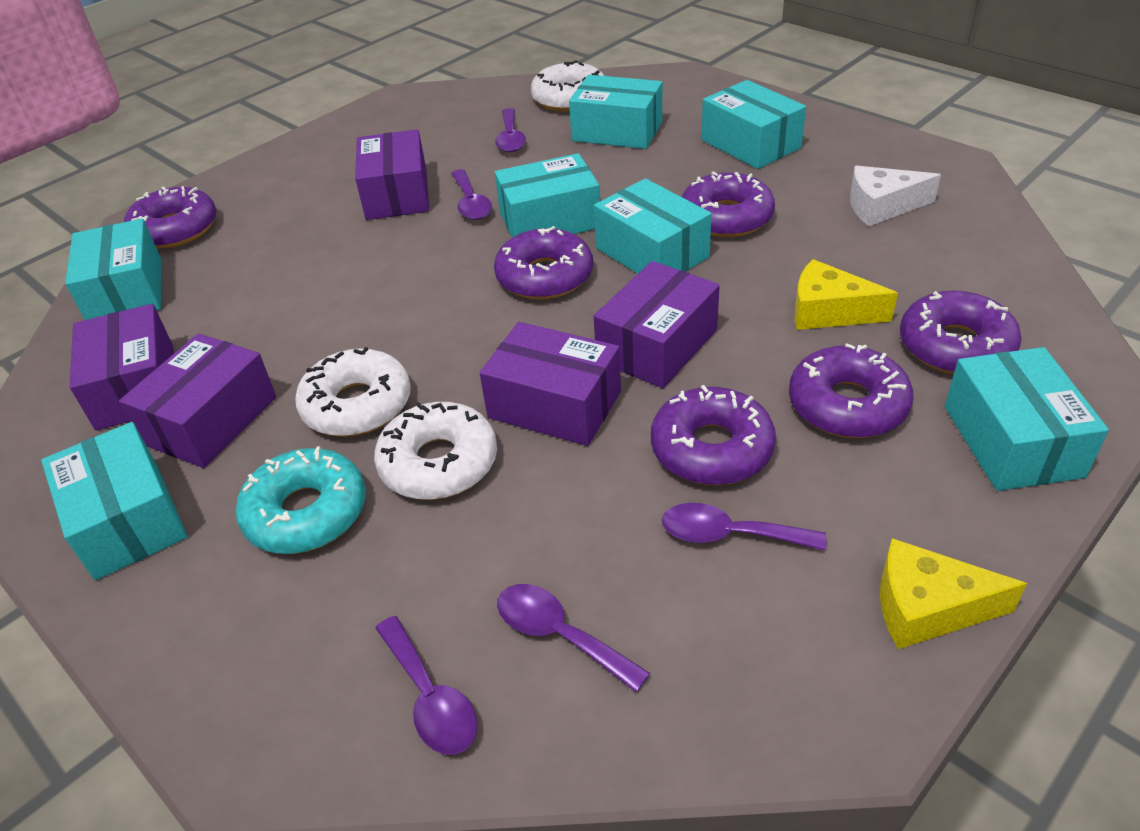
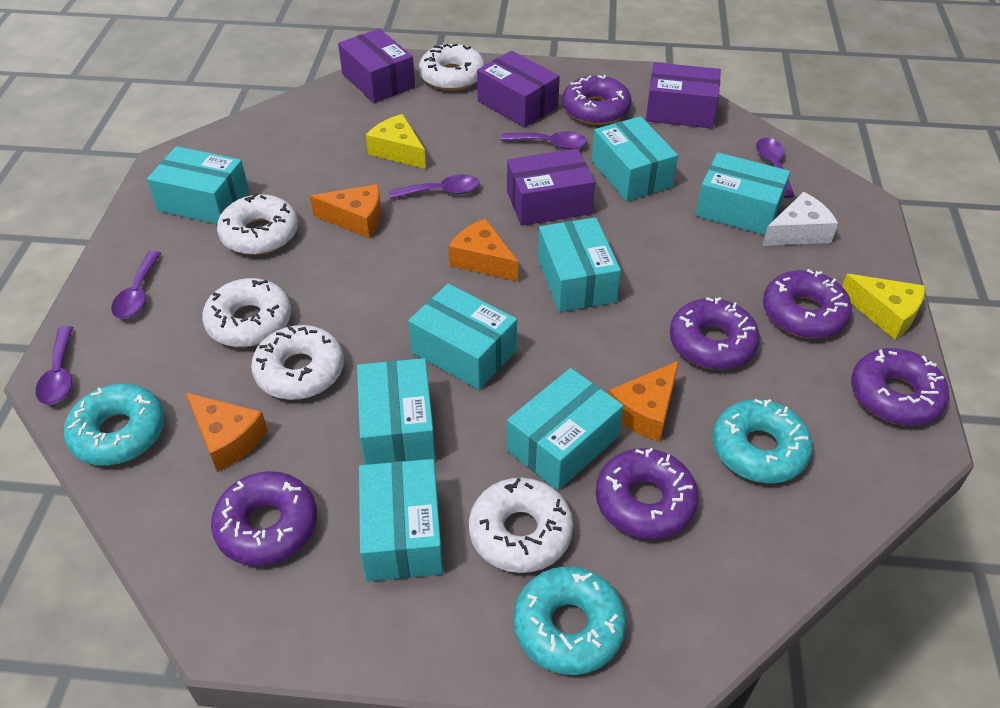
orange cheese: none = 0 -> [186,393,268,472] [310,184,382,238] [449,218,518,281] [609,361,679,442] = 4
purple box: [70,304,174,431] [119,333,276,468] [355,129,429,220] [480,322,621,446] [594,261,720,388] = 5 -> [338,28,415,103] [477,51,560,128] [507,148,595,226] [646,62,721,128] = 4
turquoise box: [41,422,187,580] [65,219,162,320] [495,153,600,238] [569,75,662,149] [594,178,712,274] [701,80,806,169] [945,347,1109,491] = 7 -> [147,146,249,224] [357,358,436,465] [359,459,443,582] [408,283,517,390] [507,368,623,491] [538,217,621,312] [592,116,678,201] [696,152,790,235] = 8
turquoise donut: [236,446,366,554] = 1 -> [64,383,165,466] [514,566,626,675] [712,399,813,483] = 3
white donut: [295,347,411,437] [374,402,497,500] [531,60,604,112] = 3 -> [202,278,291,347] [217,193,298,255] [251,325,344,400] [419,44,485,91] [469,478,573,573] = 5

